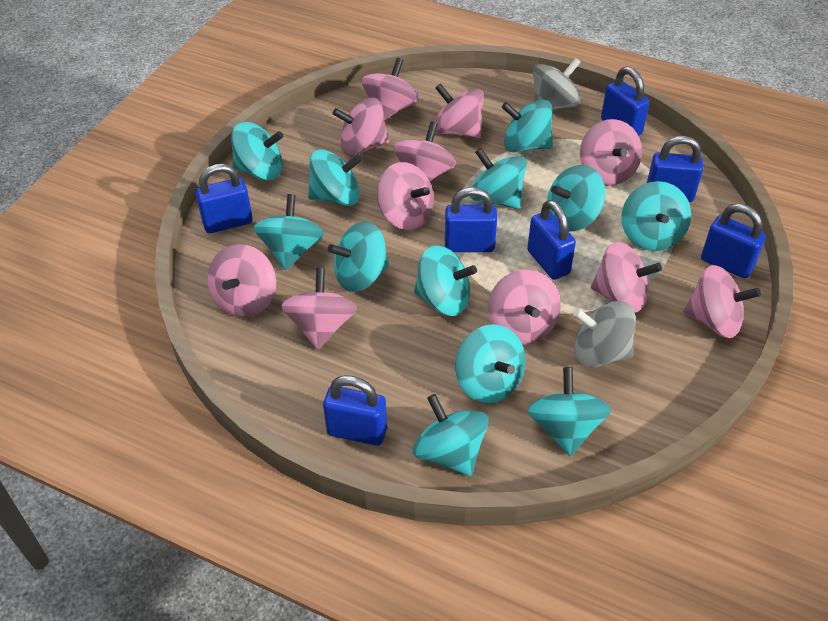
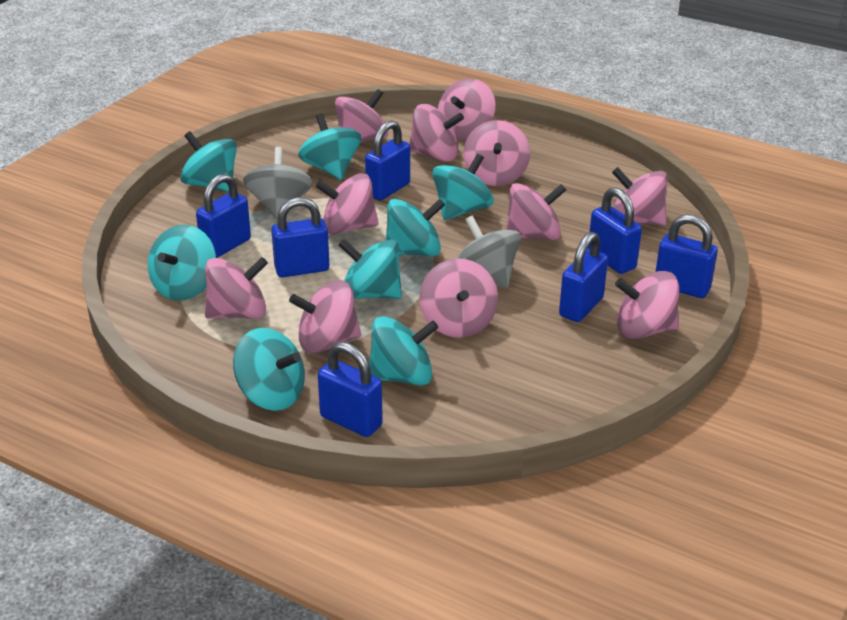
turquoise spinning top: [231,122,283,180] [253,194,324,270] [308,149,363,206] [328,222,389,292] [413,394,489,476] [414,245,477,316] [455,324,526,403] [470,148,527,209] [502,99,553,152] [528,367,611,456] [547,165,605,232] [621,181,691,251] = 12 -> [148,225,216,301] [180,131,237,192] [233,328,305,411] [298,113,361,180] [338,239,402,299] [369,316,439,386] [386,199,445,256] [432,154,494,220] = 8

